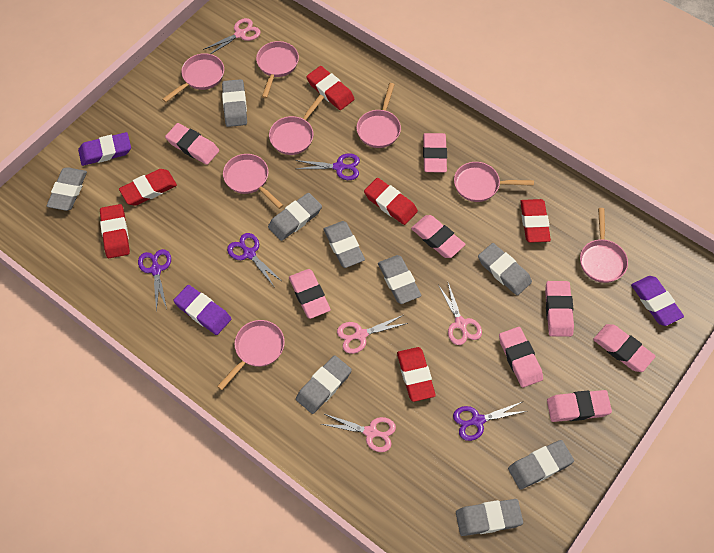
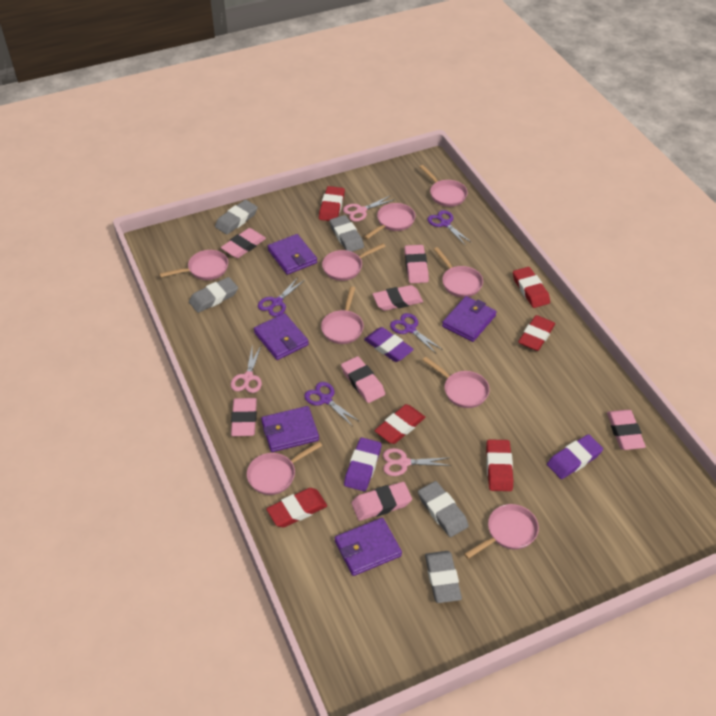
grey eraser: [47,167,87,211] [222,79,247,127] [268,193,322,241] [296,355,352,414] [324,221,365,268] [378,255,421,304] [456,499,523,536] [478,243,532,296] [508,440,574,490] = 9 -> [189,277,238,313] [215,200,258,235] [329,215,364,252] [418,481,469,537] [425,551,462,603] = 5
pink eraser: [165,123,219,165] [289,269,331,319] [411,215,466,258] [423,133,447,173] [499,327,543,388] [545,281,574,337] [547,390,612,422] [593,324,656,372] = 8 -> [221,228,266,258] [231,398,257,436] [341,356,385,403] [351,482,412,521] [373,285,423,311] [404,245,429,283] [607,410,646,450] = 7
pink pan: [162,53,224,102] [217,320,285,390] [223,154,283,209] [256,41,299,99] [269,95,324,155] [357,83,401,148] [454,162,534,202] [580,208,628,283] = 8 -> [159,250,228,280] [247,442,322,495] [321,287,364,344] [322,243,386,281] [364,203,416,239] [420,165,468,207] [423,357,490,408] [434,247,483,297] [464,504,539,559] = 9
pink scissors: [203,18,261,54] [321,414,396,452] [337,315,408,354] [438,283,482,345] = 4 -> [231,346,262,393] [343,196,395,222] [383,448,451,476] = 3
purple wallet: none = 0 -> [254,313,309,360] [261,406,319,452] [268,234,317,275] [335,518,402,576] [442,296,496,342] = 5

